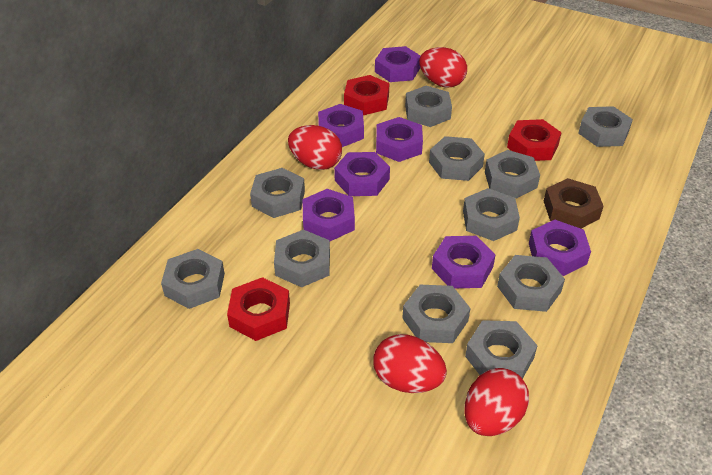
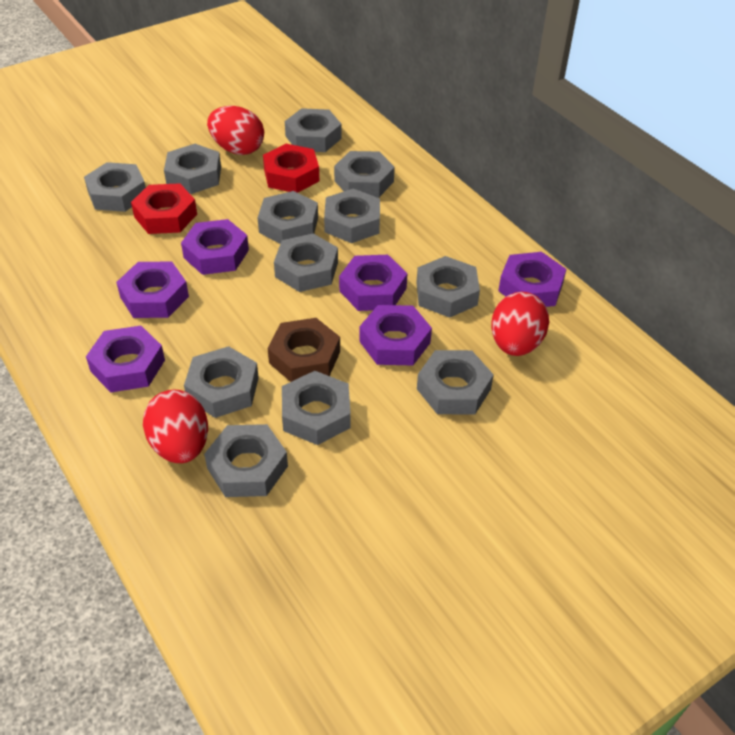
grey nut: [161,249,225,309] [250,168,305,218] [274,230,330,287] [402,285,470,343] [405,86,452,127] [429,136,485,181] [463,188,520,241] [465,320,538,379] [485,150,540,198] [497,255,565,312] [578,106,633,147] = 11 -> [84,162,146,212] [164,144,221,194] [184,346,259,418] [204,424,288,497] [258,191,318,244] [274,233,338,292] [282,371,351,445] [285,108,342,152] [324,188,380,243] [334,151,395,198] [416,256,480,318] [417,350,494,414] = 12
purple nut: [302,189,355,241] [318,104,364,147] [334,152,390,196] [375,46,420,82] [376,117,423,162] [432,236,496,288] [529,220,591,276] = 7 -> [86,326,165,392] [116,261,189,318] [181,219,249,275] [339,255,408,311] [359,305,432,365] [498,252,566,307] = 6
red egg: [288,125,342,170] [373,334,447,393] [419,47,467,88] [464,368,529,436] = 4 -> [143,389,208,463] [207,106,264,155] [491,292,549,356] = 3
red nut: [227,277,290,341] [344,75,389,115] [507,119,562,161] = 3 -> [131,183,197,234] [263,144,319,193] = 2

